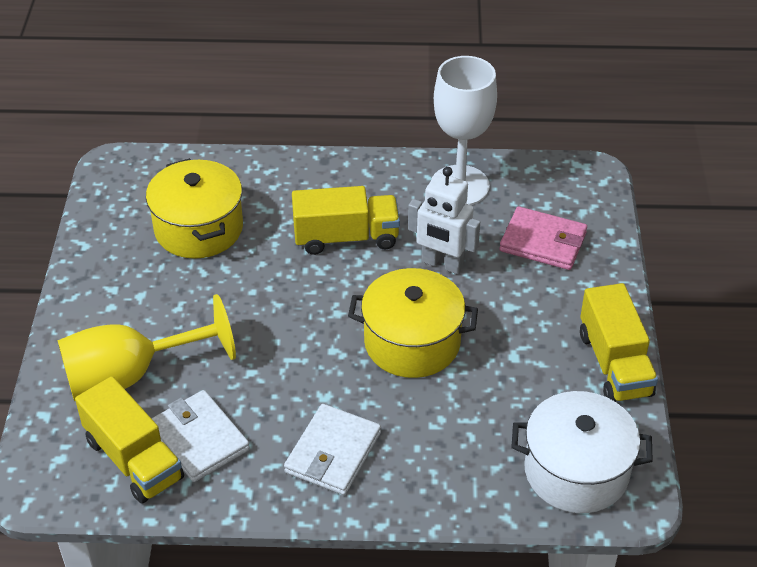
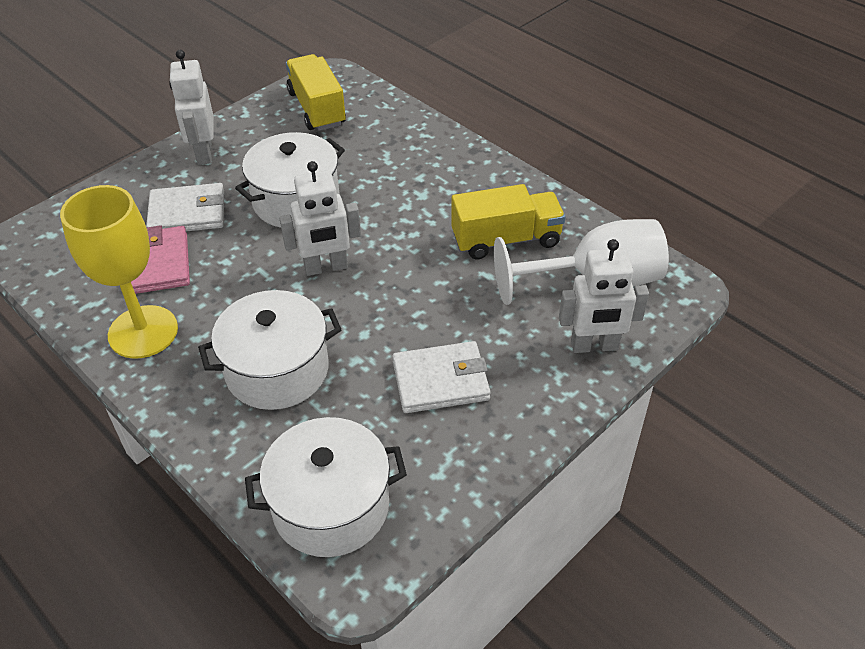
white pot: [511,391,653,513] = 1 -> [198,290,342,410] [235,132,345,228] [245,417,407,557] = 3
white robot: [408,167,480,274] = 1 -> [169,50,214,165] [280,161,361,276] [559,239,649,353] = 3
yellow pot: [146,158,243,259] [348,268,478,378] = 2 -> none = 0
yellow truck: [75,376,184,504] [292,186,400,255] [580,283,658,402] = 3 -> [286,54,346,131] [451,184,566,260] = 2

